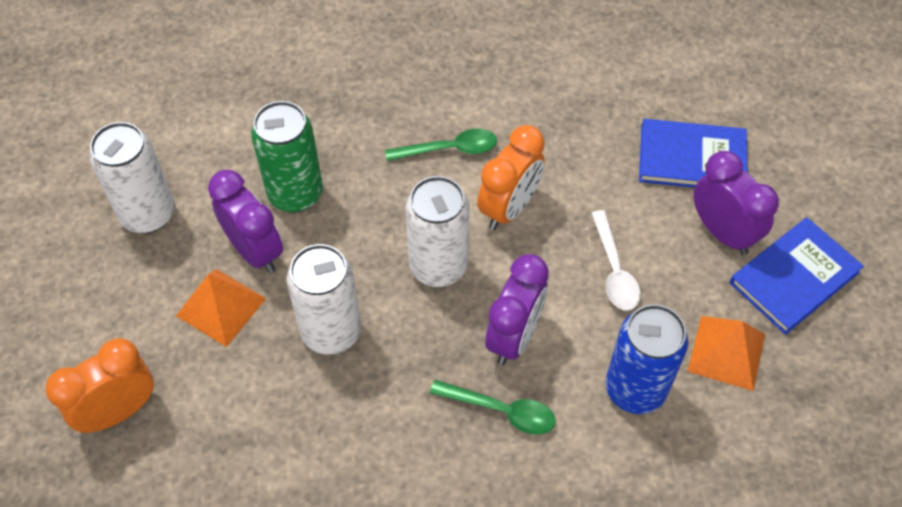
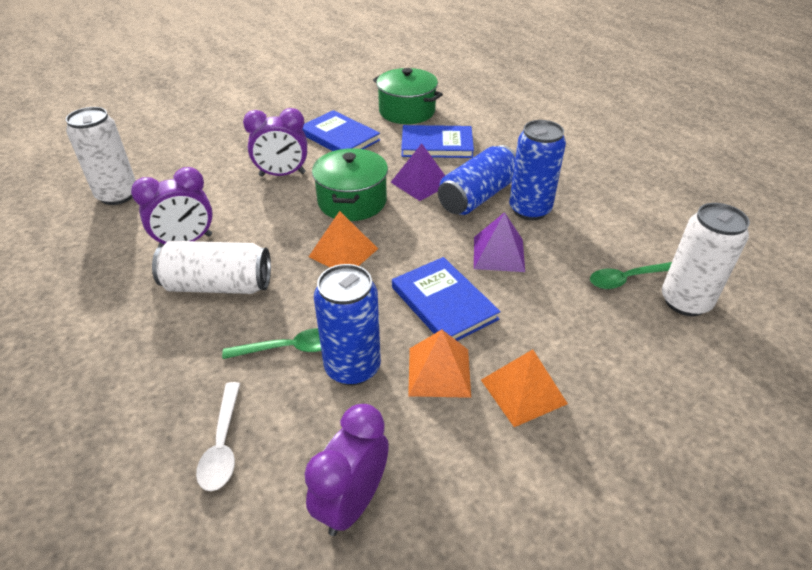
blue book: [639,119,747,188] [730,218,864,335] = 2 -> [302,110,380,151] [392,257,501,341] [401,125,474,158] = 3
blue can: [605,304,689,414] = 1 -> [314,264,381,386] [438,145,516,215] [509,120,566,220] = 3
green can: [251,101,323,212] = 1 -> none = 0
green pot: none = 0 -> [312,148,388,221] [373,68,443,124] = 2
orange clock: [45,338,154,433] [477,125,545,230] = 2 -> none = 0
orange pyramid: [176,269,266,347] [688,316,765,391] = 2 -> [309,211,378,267] [408,330,471,398] [481,349,568,427] = 3
purple pyramid: none = 0 -> [391,143,445,201] [474,212,525,272] = 2

